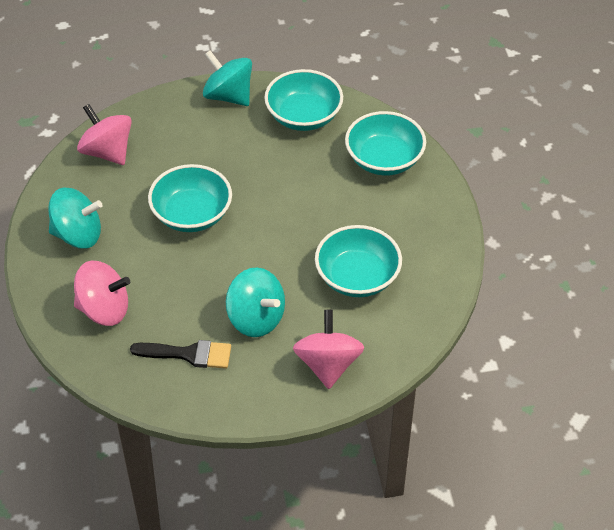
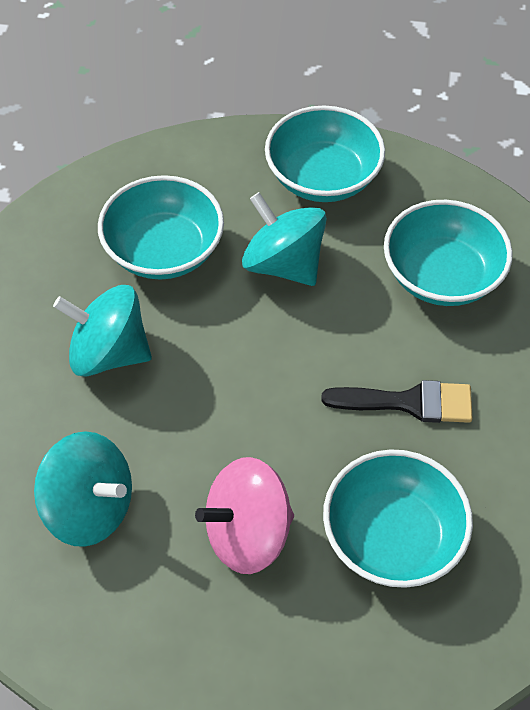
pink spinning top: [74,261,130,326] [77,104,132,165] [293,310,365,389] = 3 -> [195,457,294,574] = 1

